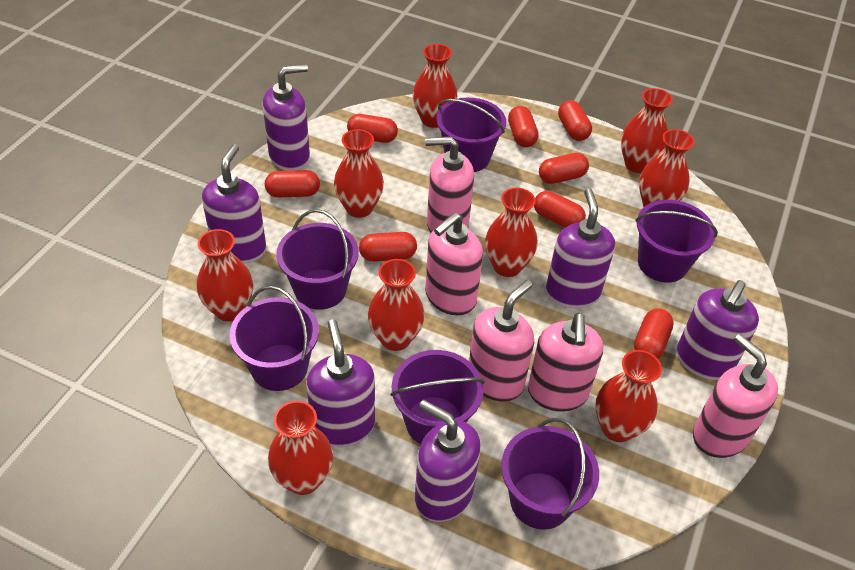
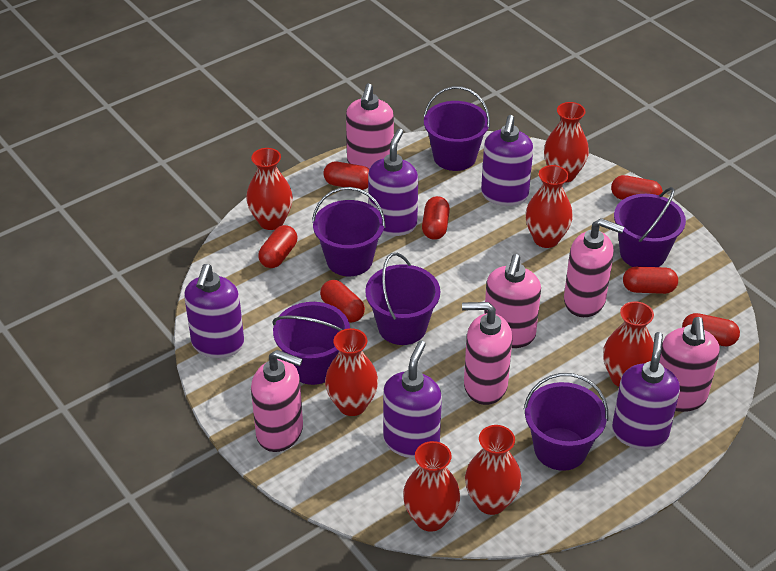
pink soap dispenser: [425,136,474,233] [425,212,483,315] [469,280,534,402] [528,313,603,412] [693,334,778,458] = 5 -> [251,350,303,452] [346,83,394,169] [462,302,512,405] [484,254,541,348] [564,218,624,317] [659,317,720,412] = 6
purple soap dispenser: [202,144,266,264] [263,64,310,171] [306,319,375,447] [415,400,481,522] [546,188,615,308] [677,280,759,380] = 6 -> [184,264,244,358] [368,129,418,236] [383,341,442,458] [481,115,533,206] [612,332,680,450] = 5
red capsule: [265,170,320,198] [347,114,398,143] [359,232,417,262] [508,106,539,147] [534,191,586,228] [539,153,589,184] [558,100,592,141] [634,308,674,359] = 8 -> [258,225,297,268] [320,280,365,323] [323,161,369,190] [422,196,450,240] [611,175,663,200] [623,267,678,294] [682,313,740,346] = 7
red vase: [196,229,253,322] [268,401,333,495] [334,129,384,218] [368,259,425,351] [413,44,457,128] [485,188,538,277] [595,350,662,442] [621,88,673,173] [639,129,694,207] = 9 -> [246,148,293,230] [325,328,378,416] [403,441,460,532] [465,425,522,515] [525,165,573,248] [544,102,589,183] [603,301,654,387] = 7

